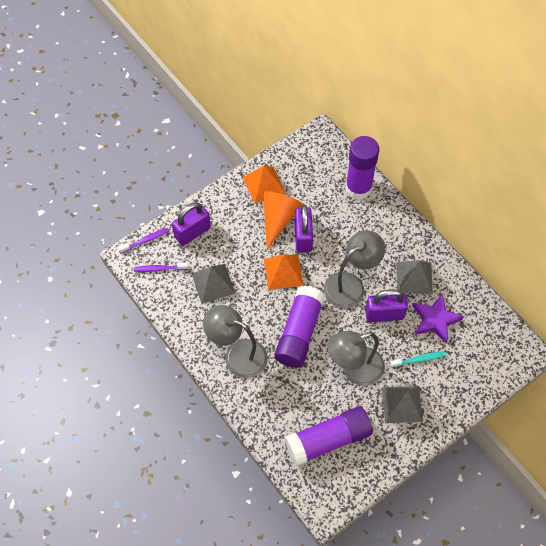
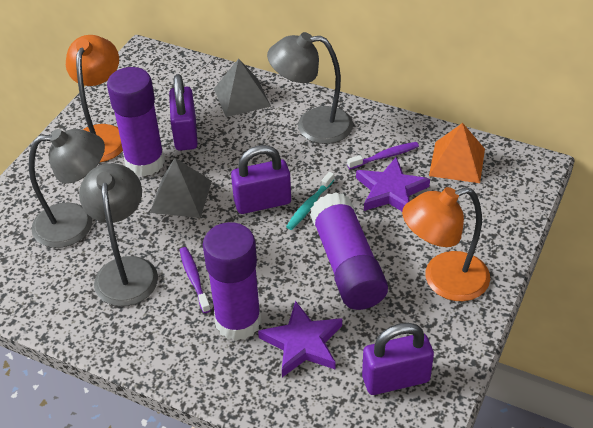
grey pyramid: [192,264,235,304] [382,386,423,423] [396,261,433,294] = 3 -> [150,158,212,218] [214,59,271,117] = 2
orange cone: [263,191,303,249] = 1 -> none = 0
orange lamp: none = 0 -> [66,35,123,163] [402,187,490,301] = 2
orange pyramid: [243,165,286,203] [264,255,303,290] = 2 -> [429,123,485,183] = 1
purple star: [412,293,464,344] = 1 -> [258,300,342,377] [356,157,430,211] = 2

